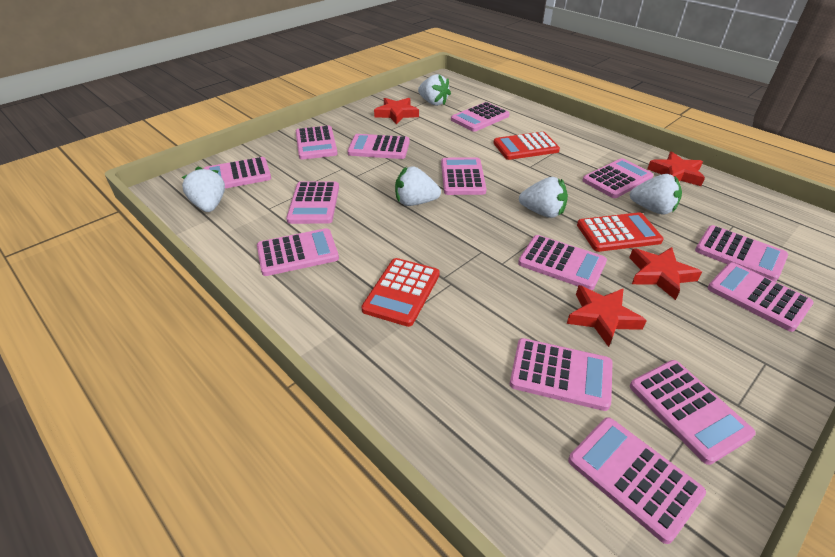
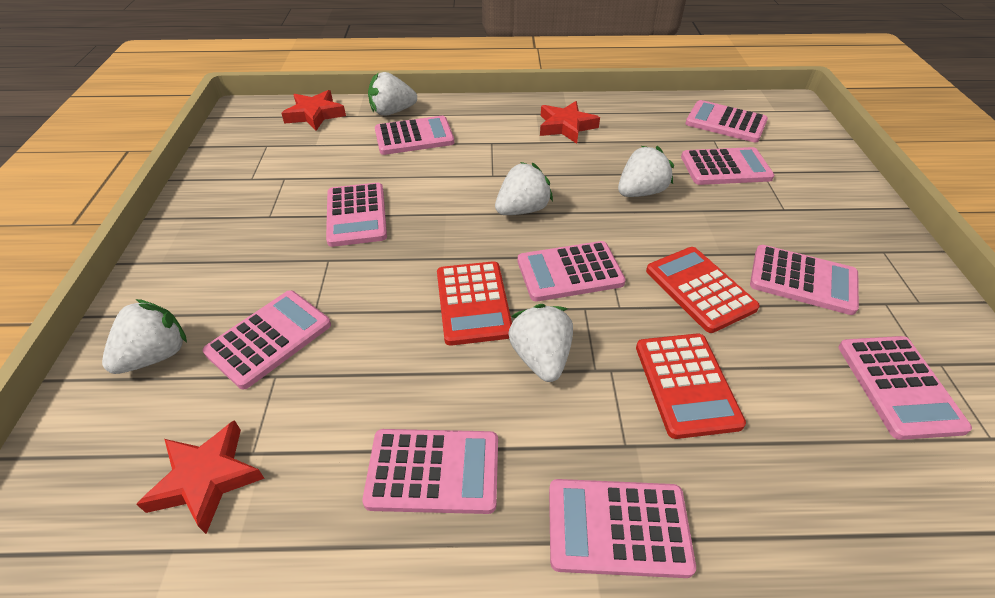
pink calculator: [204,157,271,189] [257,228,339,276] [286,181,339,224] [296,125,338,160] [347,134,410,159] [441,157,487,195] [451,102,509,132] [510,338,613,411] [518,235,607,290] [568,417,706,544] [582,158,654,198] [630,360,756,465] [695,225,788,281] [708,262,814,332] = 14 -> [202,290,331,390] [326,183,387,247] [362,429,498,514] [375,116,454,155] [518,241,626,302] [549,479,696,578] [681,147,774,185] [685,100,768,142] [750,245,859,315] [838,336,972,440] = 10
red star: [374,98,419,125] [567,285,647,347] [629,247,702,300] [647,151,705,186] = 4 -> [136,420,265,534] [281,90,346,131] [540,101,600,144] = 3

